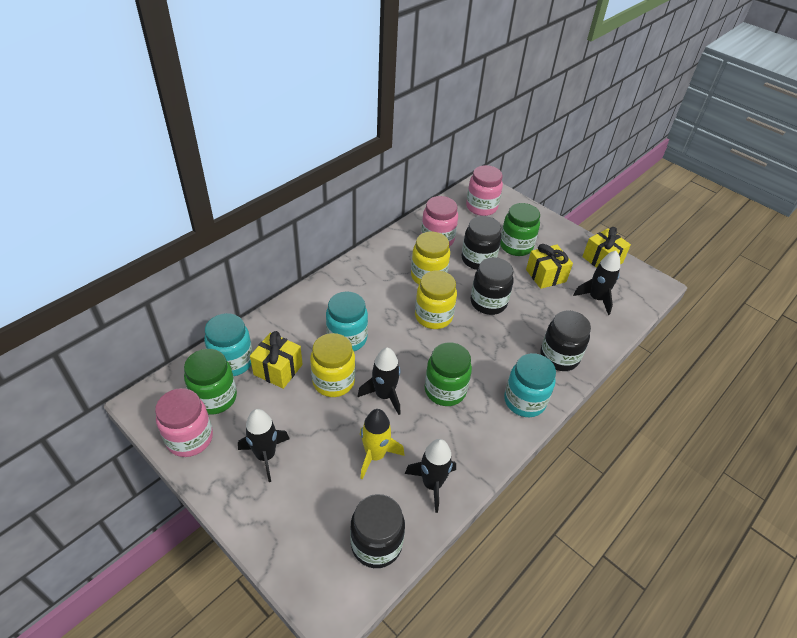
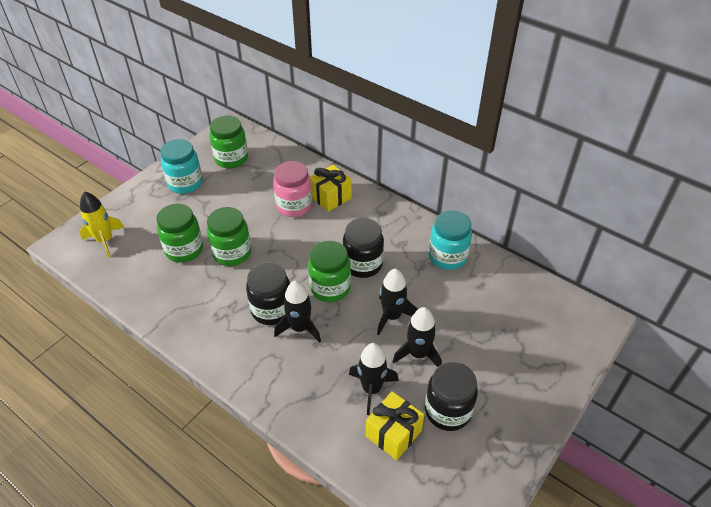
black jar: [350,494,405,568] [462,216,501,270] [470,257,514,315] [540,310,591,371] = 4 -> [246,262,290,325] [343,218,384,278] [425,362,478,431] = 3
green jar: [184,349,237,415] [425,342,472,406] [500,203,540,256] = 3 -> [157,204,203,263] [207,207,251,266] [209,116,248,168] [308,241,351,302] = 4
pink jar: [155,388,213,457] [421,196,458,247] [466,165,503,216] = 3 -> [273,161,312,217] = 1
turquoise jar: [204,313,253,376] [326,291,368,351] [504,353,556,417] = 3 -> [160,139,203,194] [429,211,472,270] = 2
yellow gift: [250,331,303,389] [526,244,573,289] [582,227,631,268] = 3 -> [310,165,352,212] [366,391,424,460] = 2
yellow jar: [310,333,355,397] [411,232,450,284] [415,270,457,329] = 3 -> none = 0

